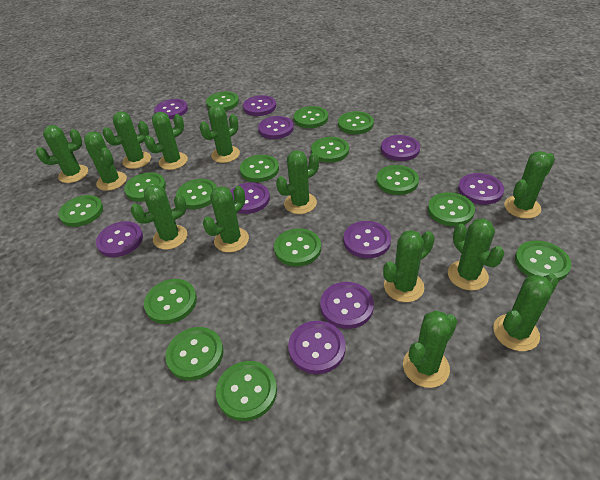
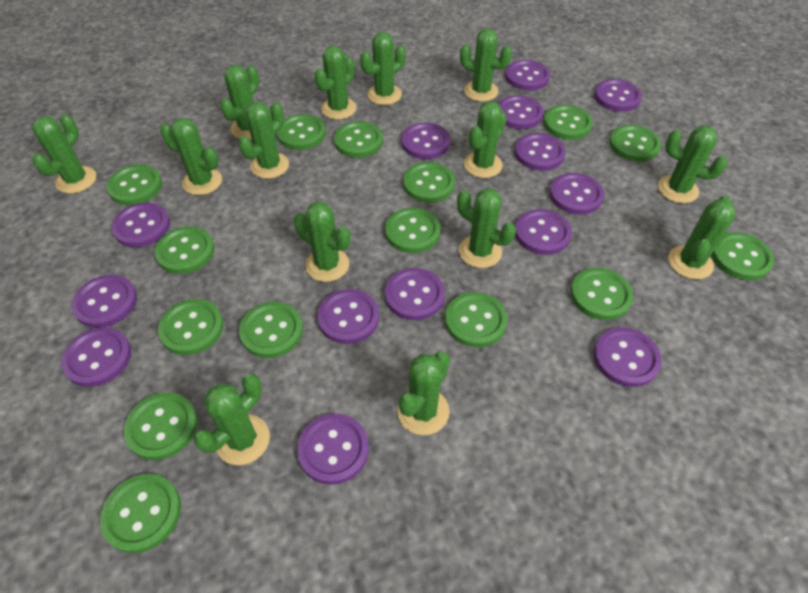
green cactus: [36,125,88,183] [84,131,127,191] [103,111,151,169] [130,184,187,250] [144,112,188,170] [200,105,240,163] [203,186,249,253] [276,150,319,214] [383,230,435,302] [403,310,458,388] [448,218,505,291] [493,274,558,351] [504,151,555,219] = 13 -> [32,114,96,194] [160,118,222,195] [194,374,270,465] [220,65,259,140] [238,102,289,179] [293,202,350,282] [314,46,357,120] [360,32,406,105] [397,351,450,435] [457,188,516,268] [460,29,512,102] [464,101,507,178] [658,126,728,203] [668,196,735,280] = 14
purple button: [96,221,143,257] [154,99,188,119] [230,183,270,214] [243,95,276,116] [258,116,294,139] [288,321,346,374] [320,282,374,329] [344,221,391,258] [381,135,420,161] [458,173,504,205] = 10 -> [61,327,131,387] [72,275,137,328] [111,203,170,248] [297,414,369,485] [317,289,379,344] [385,268,445,320] [401,123,450,159] [498,95,544,129] [505,60,550,91] [515,133,566,171] [515,209,572,255] [550,173,604,215] [593,327,662,387] [594,79,642,112] = 14

